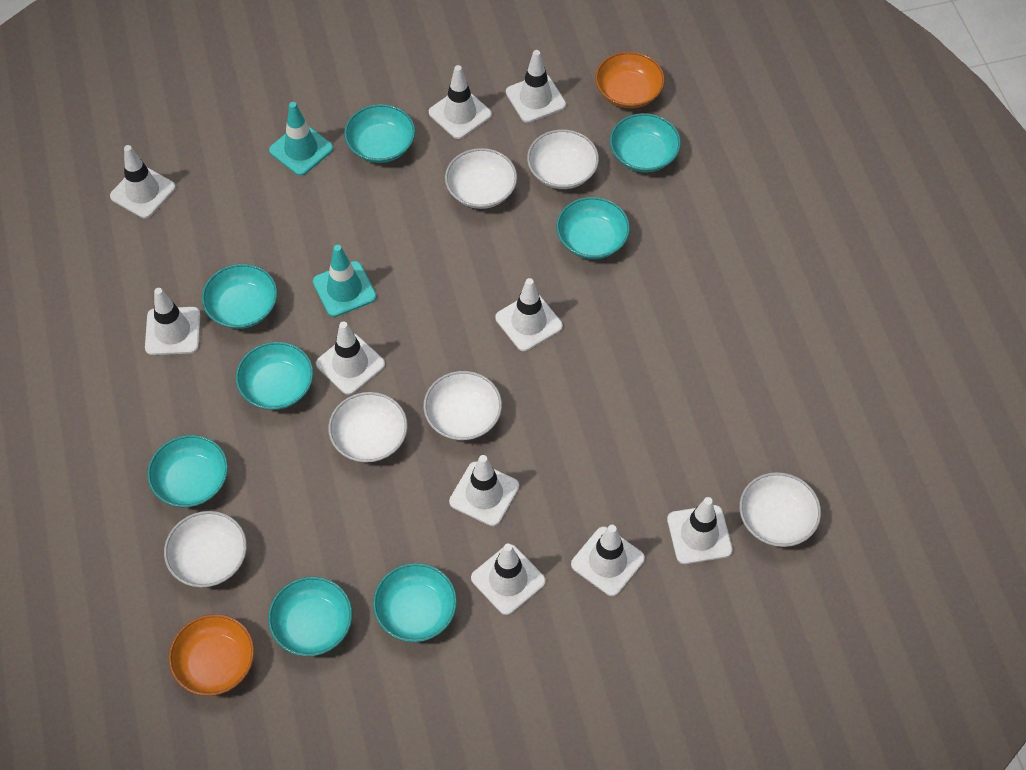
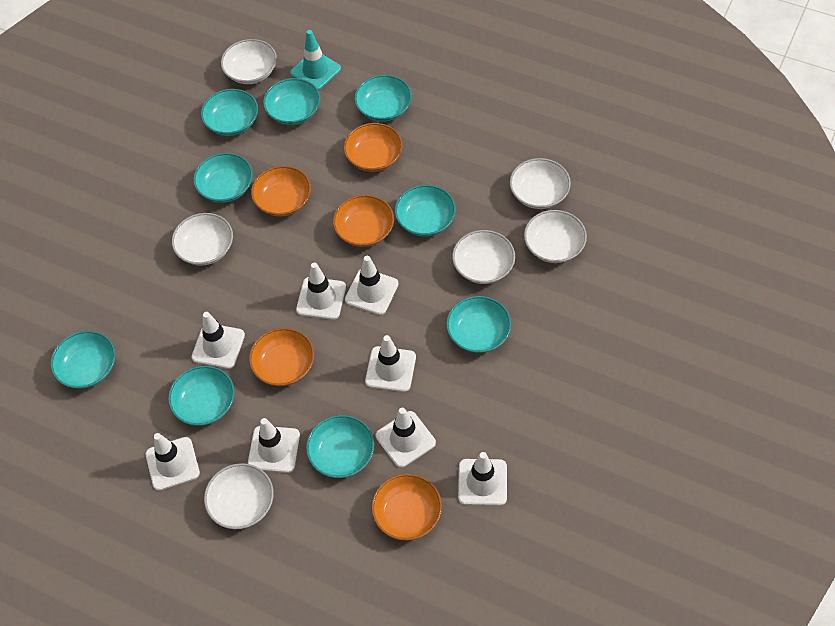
orange bowl: [168,614,254,696] [595,52,665,109] = 2 -> [249,328,314,386] [251,166,311,217] [333,195,394,247] [344,123,403,172] [371,474,442,541] = 5
turquoise bowl: [147,435,228,507] [202,264,277,329] [236,342,314,410] [268,576,352,657] [344,104,415,163] [373,563,457,642] [556,197,630,259] [610,113,681,173] = 8 -> [51,331,116,389] [168,366,235,426] [193,153,253,203] [201,89,258,136] [263,78,321,125] [306,415,375,478] [354,75,412,122] [395,185,456,237] [446,296,511,353] = 9
turquoise traffic cone: [269,102,333,176] [313,245,377,317] = 2 -> [290,30,341,90] = 1
white traffic cone: [110,145,176,218] [145,288,201,355] [316,321,385,395] [429,65,492,139] [449,455,519,526] [471,544,546,615] [495,278,563,351] [506,50,566,123] [571,525,645,596] [667,497,733,564] = 10 -> [146,433,200,491] [192,312,245,369] [248,418,300,473] [296,262,346,320] [345,256,399,315] [365,335,416,392] [376,408,436,468] [458,452,507,506] = 8

